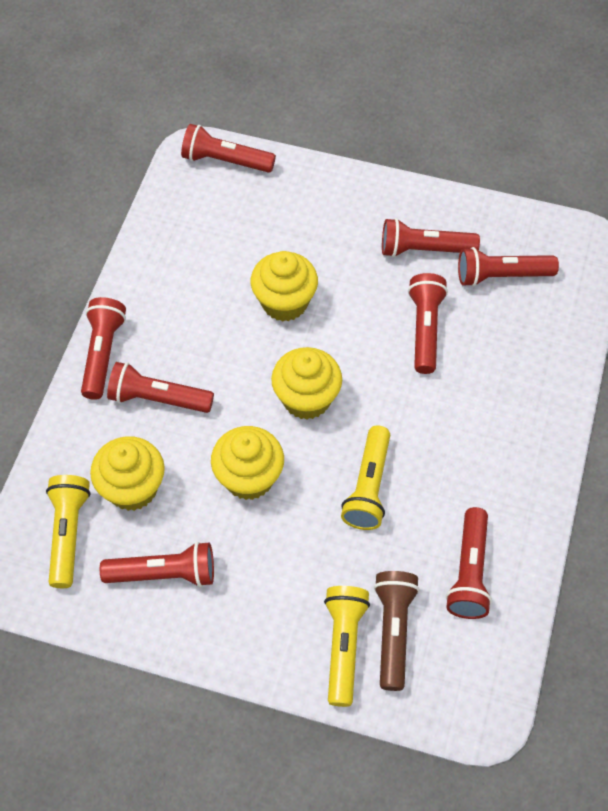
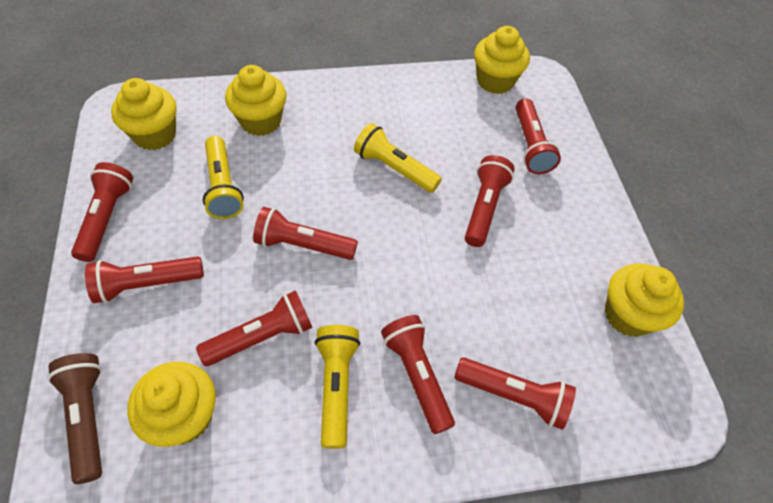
yellow cupcake: [90,436,165,511] [211,426,284,500] [251,251,318,322] [271,347,342,420] = 4 -> [111,78,177,150] [127,362,216,447] [225,65,287,136] [474,26,530,94] [604,263,684,337] = 5

